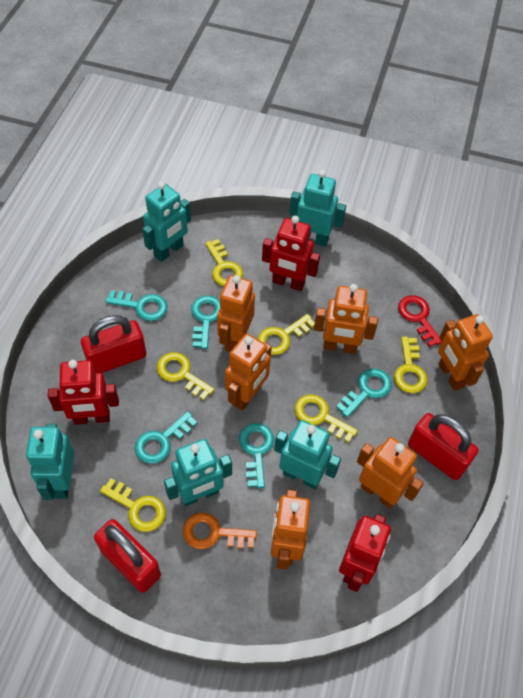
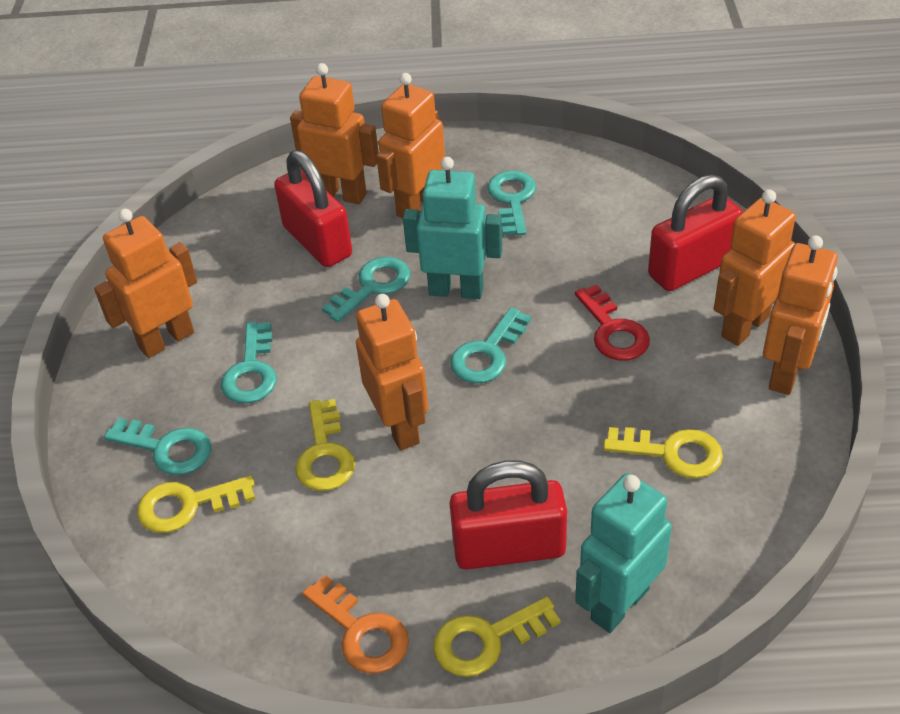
red robot: [48,360,119,425] [262,216,320,291] [339,514,391,592] = 3 -> none = 0
turquoise robot: [26,424,74,500] [142,182,191,262] [164,439,232,506] [274,420,341,489] [289,170,346,247] = 5 -> [403,157,502,299] [575,473,672,633] = 2
yellow key: [100,478,166,532] [157,352,215,400] [205,239,243,286] [258,314,315,355] [295,394,358,443] [394,337,428,393] = 6 -> [137,475,255,533] [295,399,355,491] [433,597,561,677] [603,427,723,479] = 4

